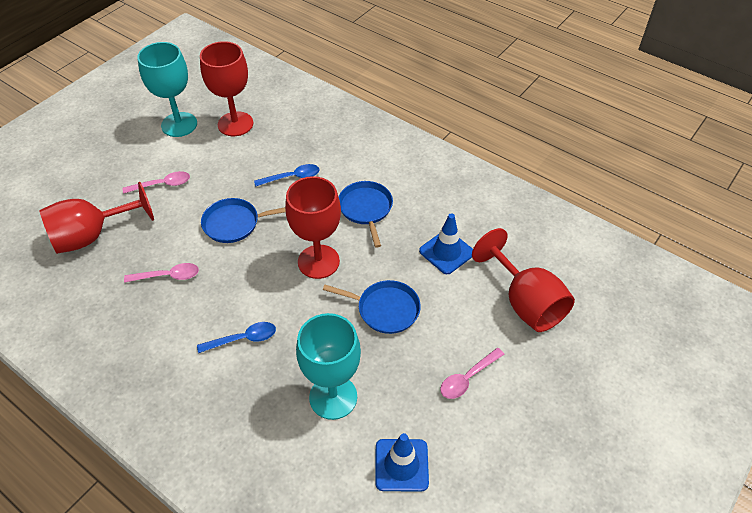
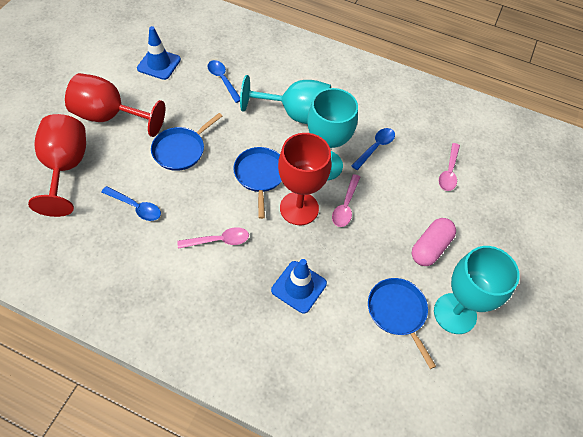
blue spoon: [197,322,276,353] [254,164,320,187] = 2 -> [101,186,161,221] [208,60,240,103] [351,128,395,170] = 3
pink capsule: none = 0 -> [412,218,456,266] = 1
red goblet: [39,182,154,254] [200,41,253,136] [285,176,341,279] [472,228,575,332] = 4 -> [28,114,86,217] [65,73,165,137] [278,133,331,225] = 3
turquoise goblet: [137,42,197,137] [296,313,361,420] = 2 -> [240,75,331,124] [308,88,358,180] [434,246,520,334] = 3

